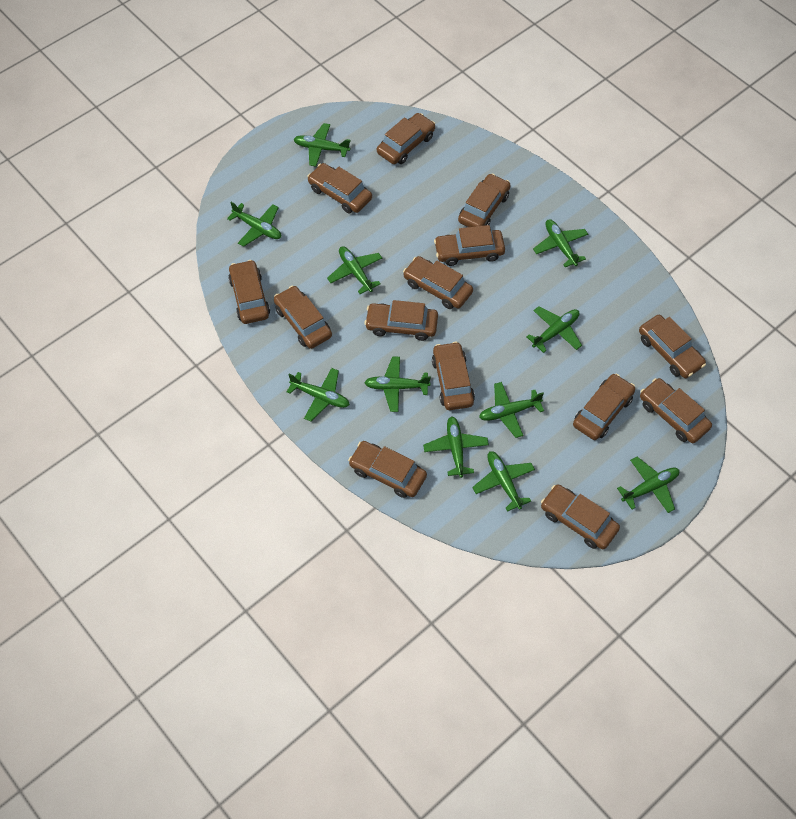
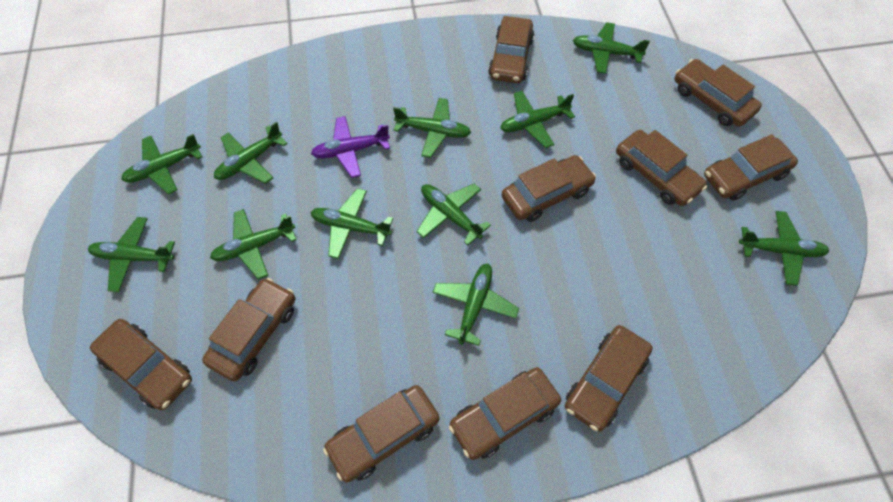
brown car: [228,260,270,324] [274,286,332,349] [307,163,372,214] [348,441,427,498] [364,300,438,341] [377,113,435,164] [403,256,473,309] [432,342,475,410] [434,225,505,266] [458,174,510,227] [541,484,620,549] [573,374,635,440] [639,315,706,378] [640,378,712,443] = 14 -> [90,319,192,410] [202,278,295,381] [323,385,439,483] [449,367,561,460] [488,16,534,83] [502,155,596,222] [565,325,652,432] [616,130,707,206] [675,59,762,127] [704,134,798,201] = 10
purple plane: none = 0 -> [311,116,390,178] = 1

